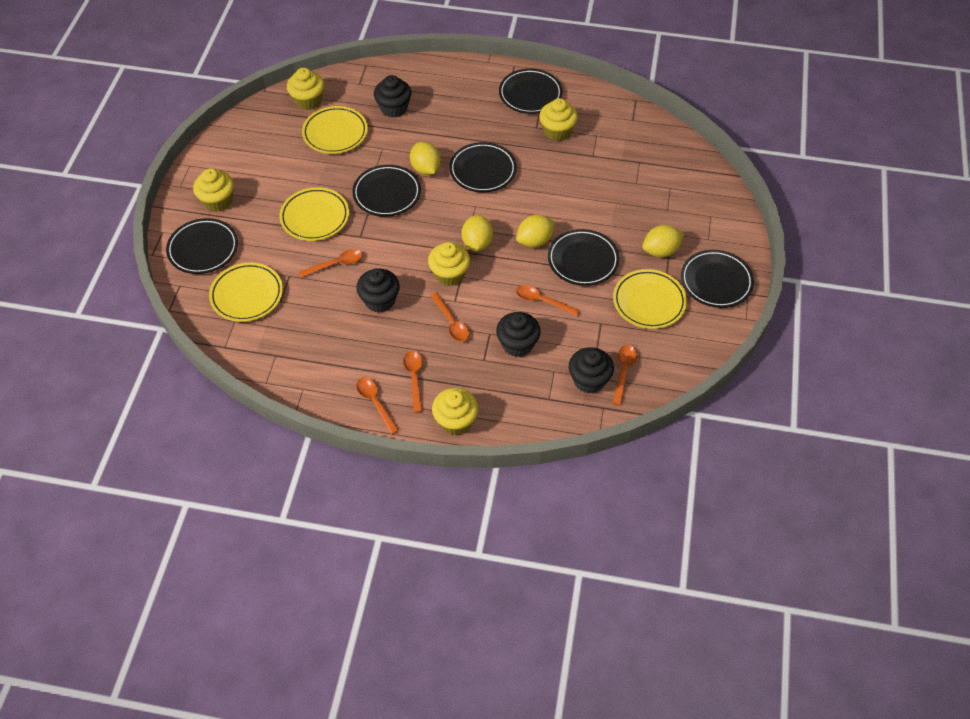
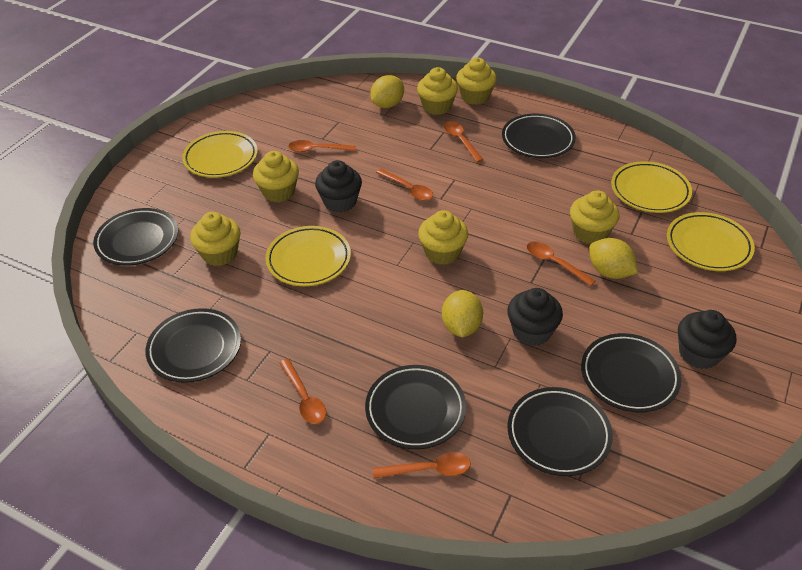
black cupcake: [356,268,400,313] [374,75,411,118] [496,312,541,357] [569,347,614,393] = 4 -> [315,160,362,213] [507,288,563,346] [678,310,736,369] = 3
yellow cupcake: [193,168,234,212] [287,68,324,110] [428,242,470,286] [432,388,478,435] [539,98,578,141] = 5 -> [190,212,240,266] [253,151,299,202] [417,67,458,115] [418,210,468,265] [456,57,497,105] [570,190,619,244] = 6
yellow lemon: [410,142,441,175] [461,215,493,252] [516,215,555,248] [642,225,684,258] = 4 -> [370,75,404,108] [442,290,483,337] [589,238,638,279] = 3

